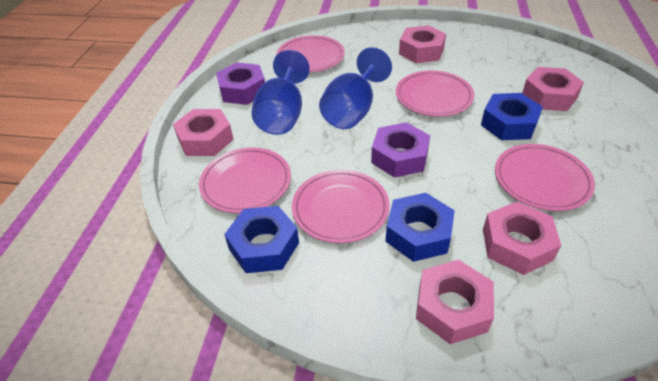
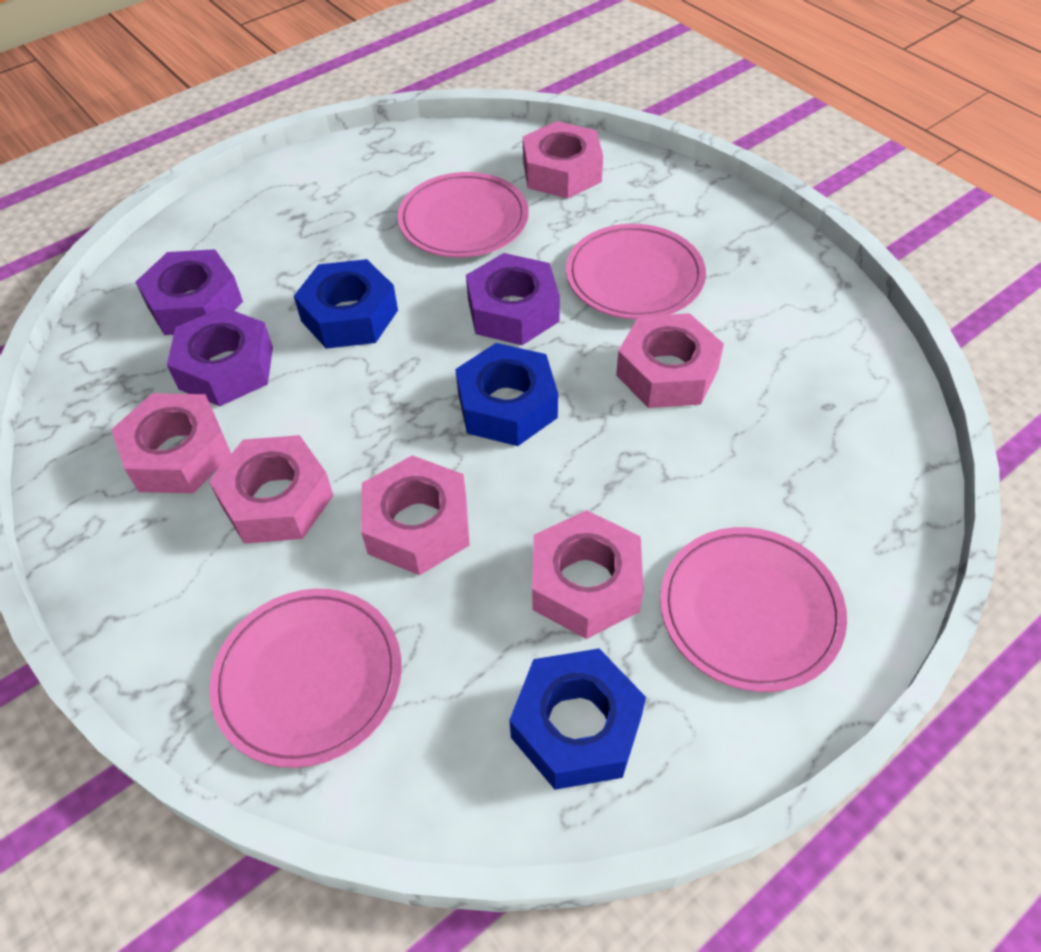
blue goblet: [252,50,310,135] [319,47,392,129] = 2 -> none = 0
pink nut: [173,109,234,156] [399,25,446,63] [416,260,494,344] [483,201,561,275] [522,67,584,111] = 5 -> [111,393,231,493] [209,435,334,544] [361,455,470,575] [523,121,603,199] [532,510,644,639] [616,313,724,408] = 6
pink plate: [199,148,291,213] [276,35,345,72] [292,170,389,243] [396,71,474,117] [495,144,595,211] = 5 -> [210,589,402,768] [397,172,529,258] [566,224,706,319] [660,527,847,692] = 4
purple nut: [216,63,265,105] [371,122,430,178] = 2 -> [136,249,243,335] [167,307,273,406] [466,253,560,345] = 3

